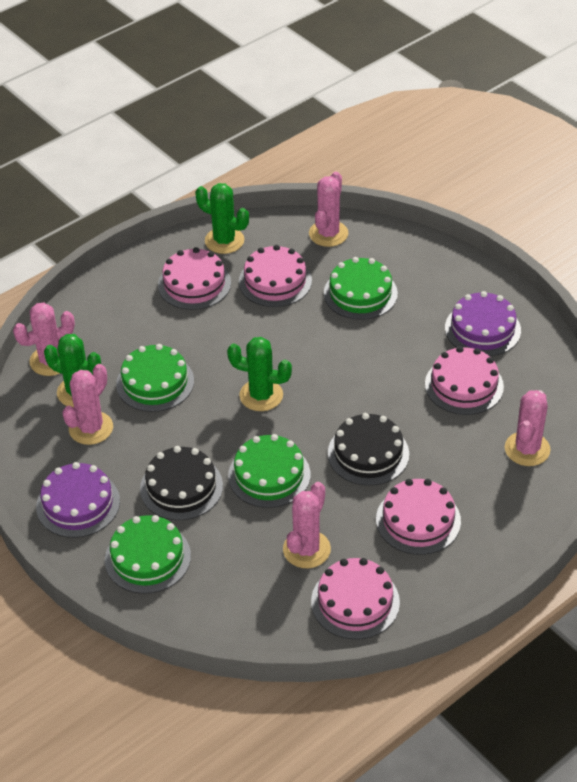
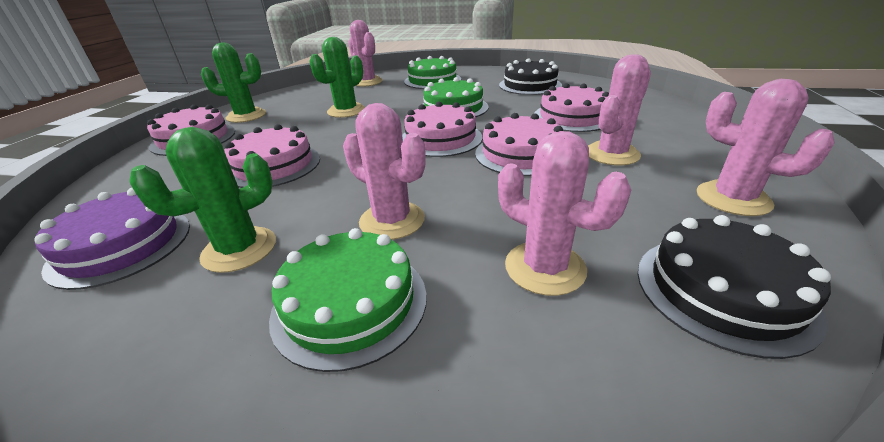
green cake: [105,515,191,594] [116,344,194,412] [228,434,310,508] [324,257,398,320] = 4 -> [269,228,427,372] [404,56,461,89] [423,77,488,117] = 3
purple cake: [36,462,120,538] [445,291,521,356] = 2 -> [35,188,190,290] = 1

